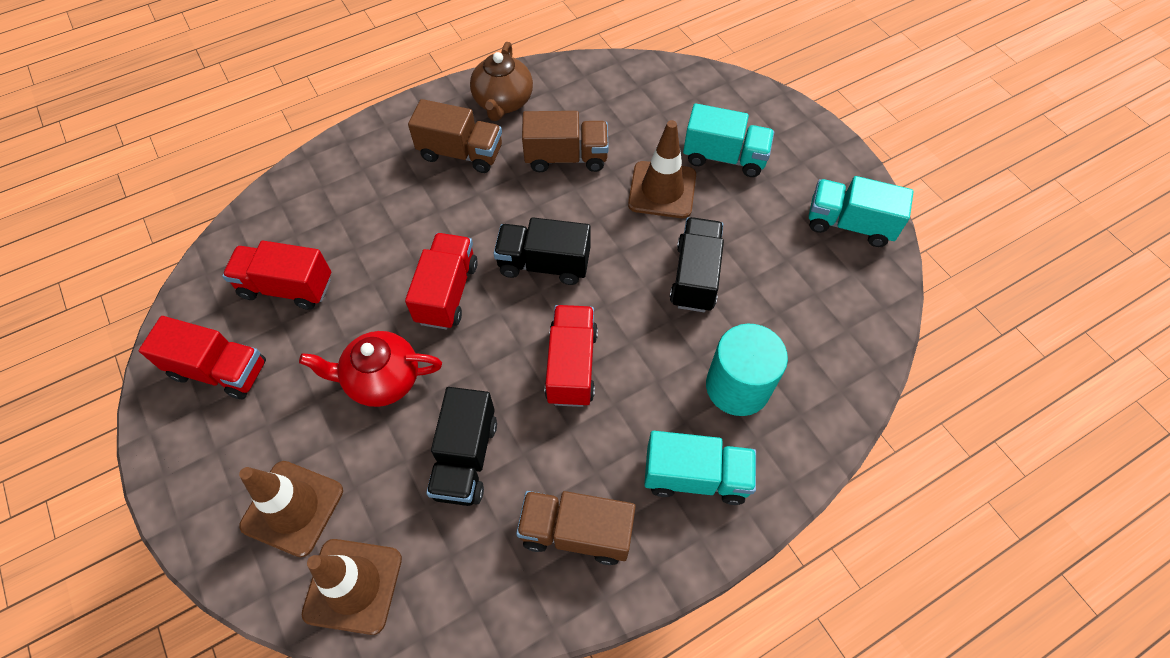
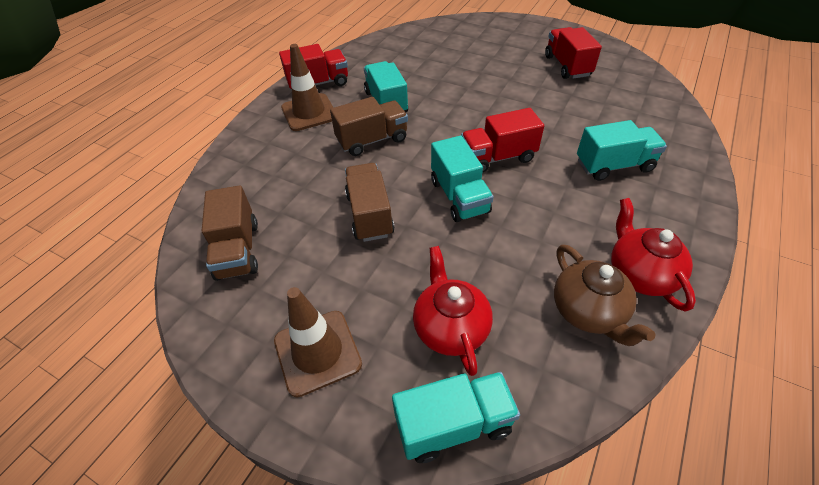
black truck: [426,387,497,506] [493,217,591,285] [670,217,724,312] = 3 -> none = 0
brown traffic cone: [239,461,343,557] [302,539,402,635] [628,120,696,218] = 3 -> [274,287,362,397] [281,44,334,131] = 2
red teapot: [299,331,442,407] = 1 -> [413,246,493,376] [611,198,696,312] = 2
red truck: [139,316,266,399] [222,241,331,310] [405,233,478,330] [545,305,598,407] = 4 -> [279,44,348,91] [461,108,544,173] [545,27,602,79] = 3
turquoise cylinder: [706,324,788,416] = 1 -> none = 0
turquoise truck: [644,431,756,505] [683,103,774,177] [809,176,914,247] = 3 -> [364,61,408,112] [392,372,520,463] [431,136,494,222] [577,120,667,181] = 4

